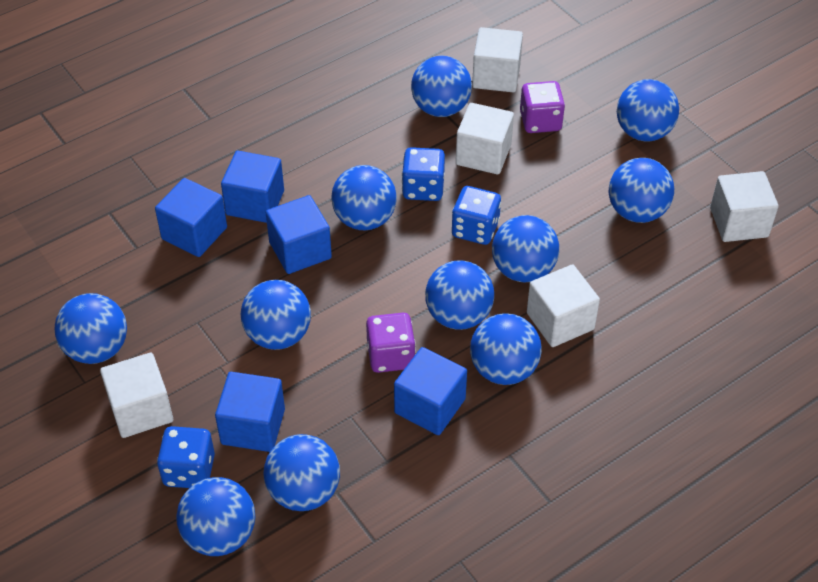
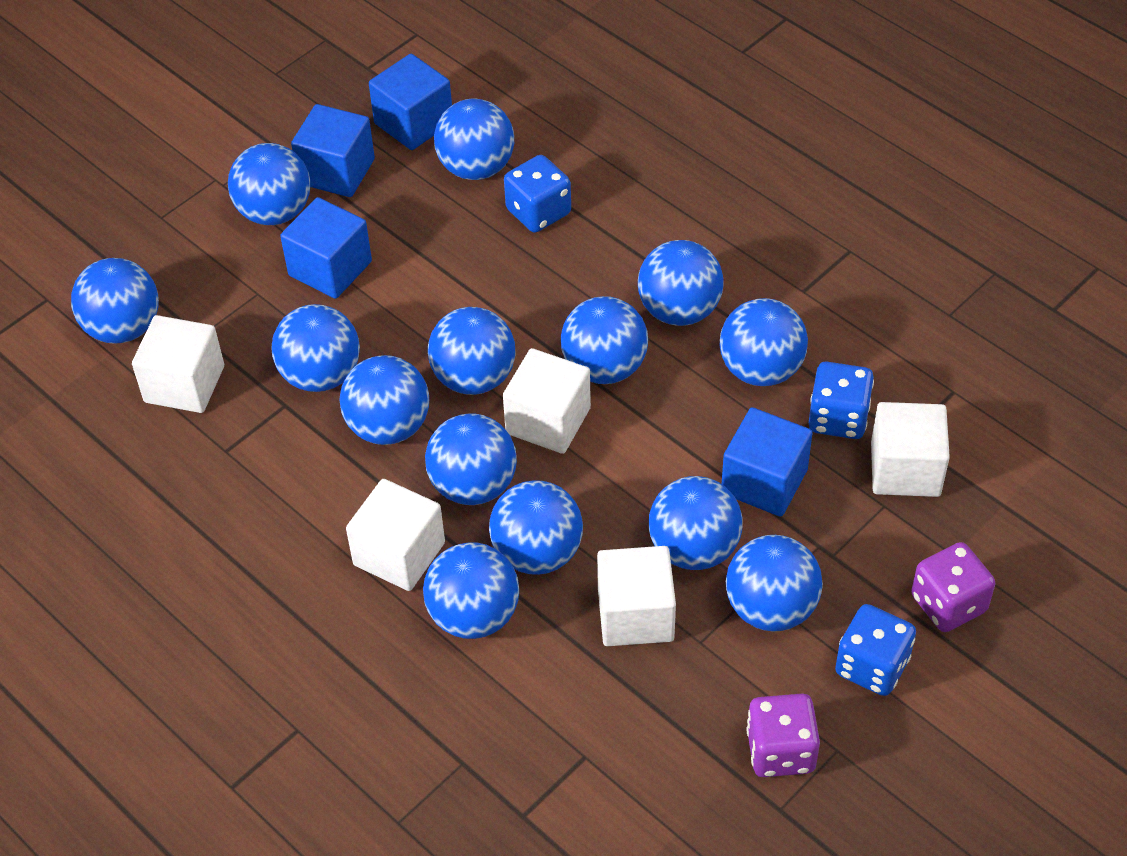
blue ball: [55,293,127,364] [176,477,255,556] [241,280,311,350] [264,434,340,511] [331,165,397,230] [411,56,472,117] [425,260,494,330] [470,314,542,385] [492,215,559,282] [609,158,674,223] [617,79,679,141] = 11 -> [71,258,159,344] [228,143,310,225] [271,304,360,392] [340,355,429,445] [423,542,519,639] [425,414,517,505] [428,307,516,395] [434,99,514,180] [489,480,583,575] [561,296,648,384] [638,240,724,326] [649,476,743,570] [720,298,808,386] [726,535,823,631] = 14
blue cube: [155,178,227,257] [215,372,285,452] [221,151,284,223] [265,195,332,274] [394,347,467,435] = 5 -> [280,197,372,299] [291,104,375,197] [369,54,452,150] [722,407,813,517] = 4

